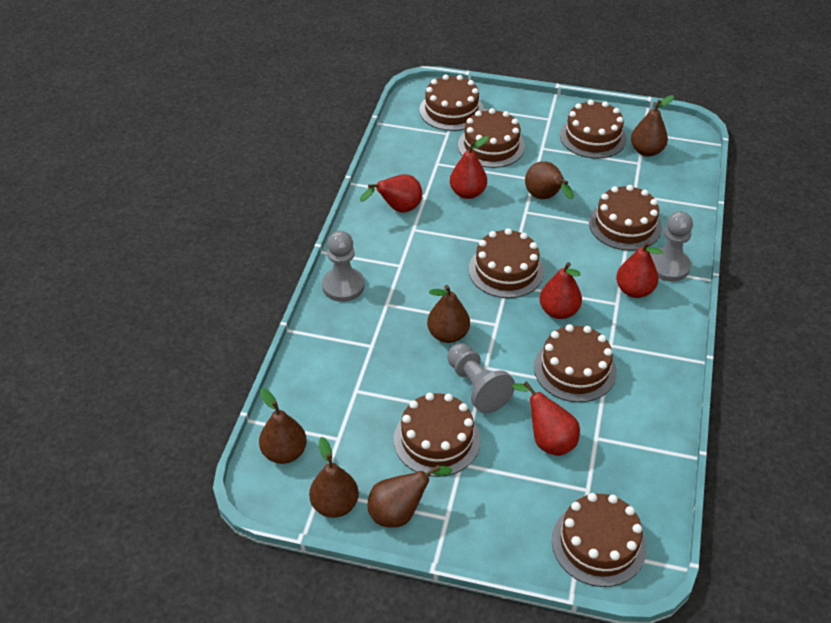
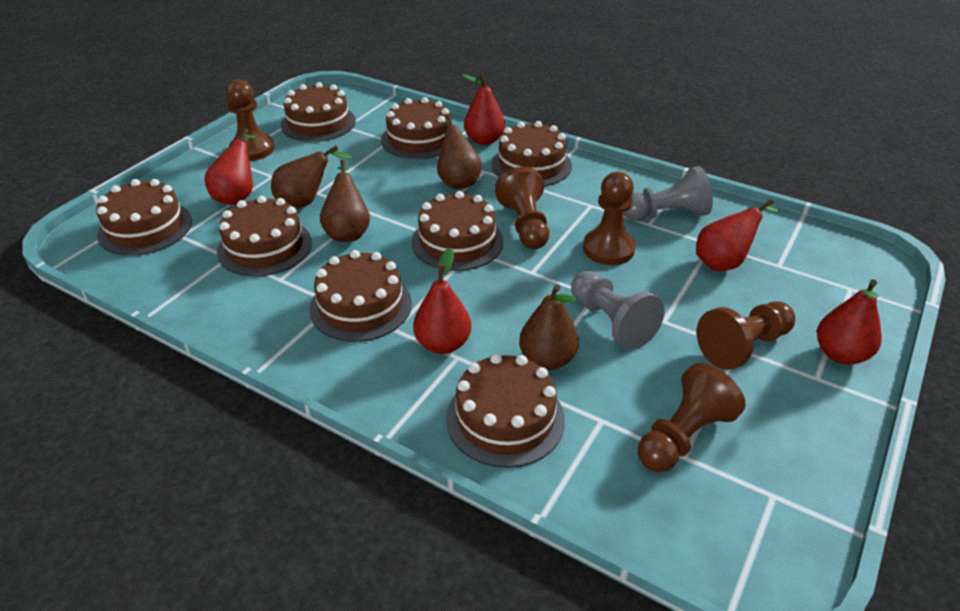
brown pawn: none = 0 -> [226,79,274,161] [495,167,549,249] [583,172,636,265] [638,363,746,472] [697,301,795,370] = 5
brown pear: [259,388,307,464] [309,437,359,518] [367,465,452,528] [427,285,470,343] [525,161,574,199] [631,95,674,157] = 6 -> [271,145,352,208] [320,159,370,242] [437,114,482,189] [519,284,579,370] = 4
grey pawn: [322,231,365,302] [447,343,515,413] [651,211,693,282] = 3 -> [571,271,665,350] [624,166,713,221] = 2

